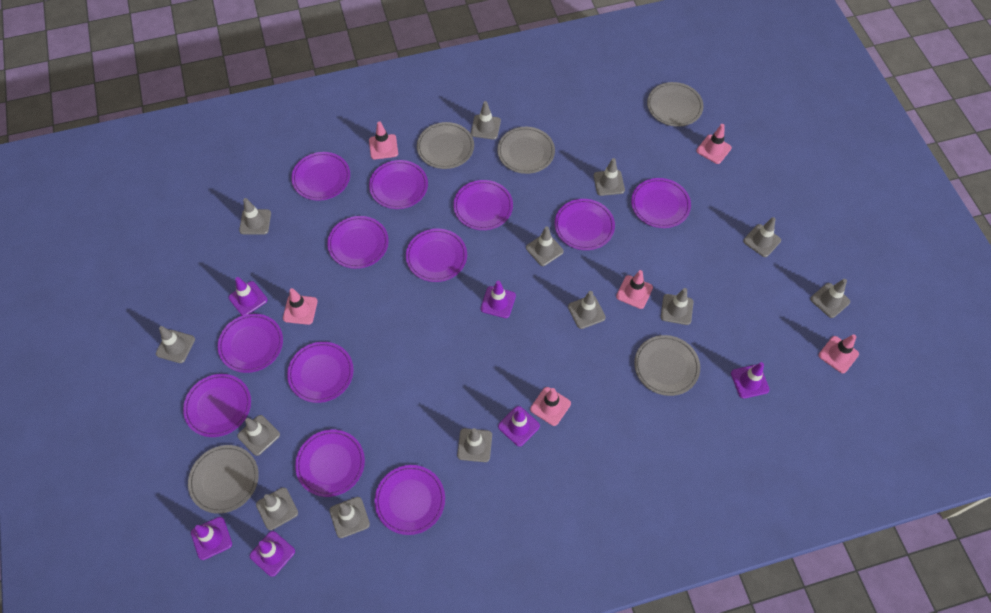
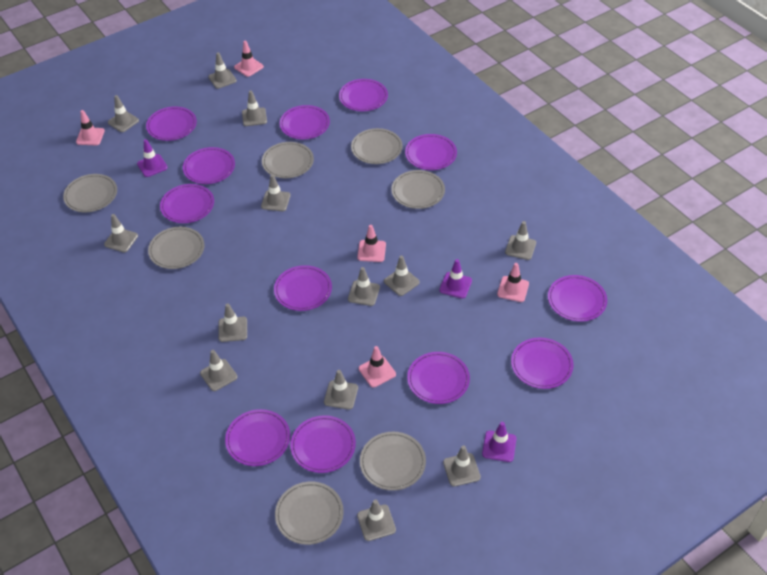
grey plate: [188,445,259,514] [417,122,474,169] [497,127,555,174] [634,335,700,396] [647,82,703,127] = 5 -> [63,174,117,212] [148,227,205,269] [262,142,314,178] [275,481,344,545] [351,128,403,164] [360,432,426,491] [391,170,445,209] = 7
pink traffic cone: [283,288,318,325] [369,121,398,160] [530,387,571,426] [616,270,653,309] [696,124,732,164] [819,335,859,373] = 6 -> [76,110,105,145] [234,41,264,77] [357,225,386,262] [359,346,396,387] [497,263,529,302] = 5
purple traffic cone: [191,517,232,560] [229,277,267,316] [250,531,295,577] [481,281,516,318] [498,406,540,446] [731,362,770,399] = 6 -> [137,139,168,177] [439,259,472,299] [482,422,516,462] = 3

